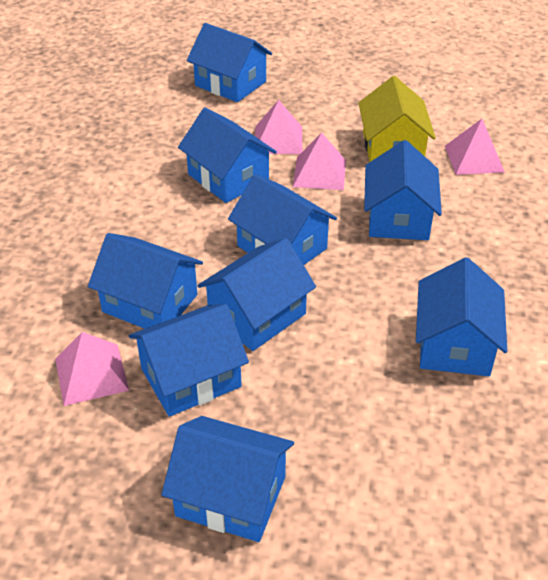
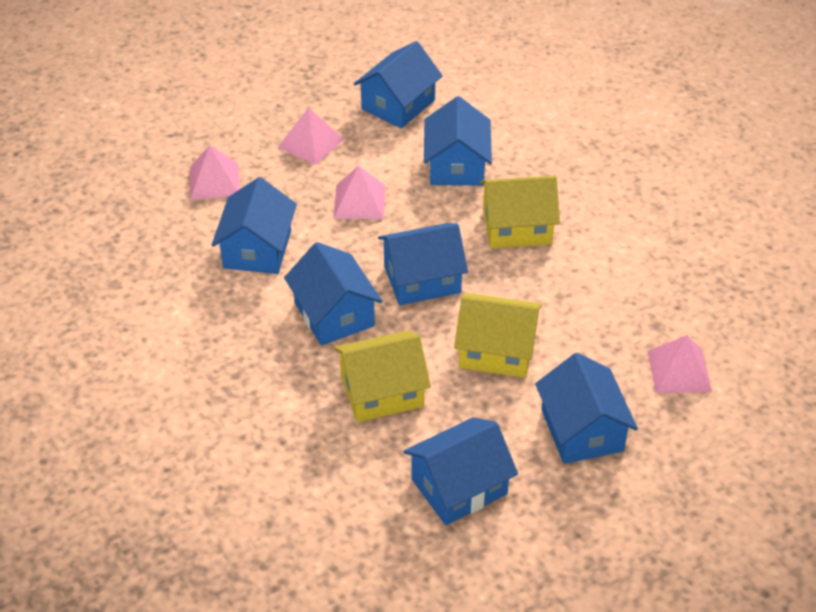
blue house: [88,233,203,329] [129,304,249,417] [161,416,294,542] [178,108,277,203] [187,23,272,102] [197,238,316,351] [228,174,337,265] [364,140,442,240] [416,257,507,376] = 9 -> [212,177,297,274] [284,242,383,346] [354,41,443,128] [378,223,468,305] [403,418,518,525] [424,96,492,186] [535,353,638,464] = 7
yellow house: [359,76,436,162] = 1 -> [334,331,431,422] [454,293,542,378] [480,176,560,248] = 3

